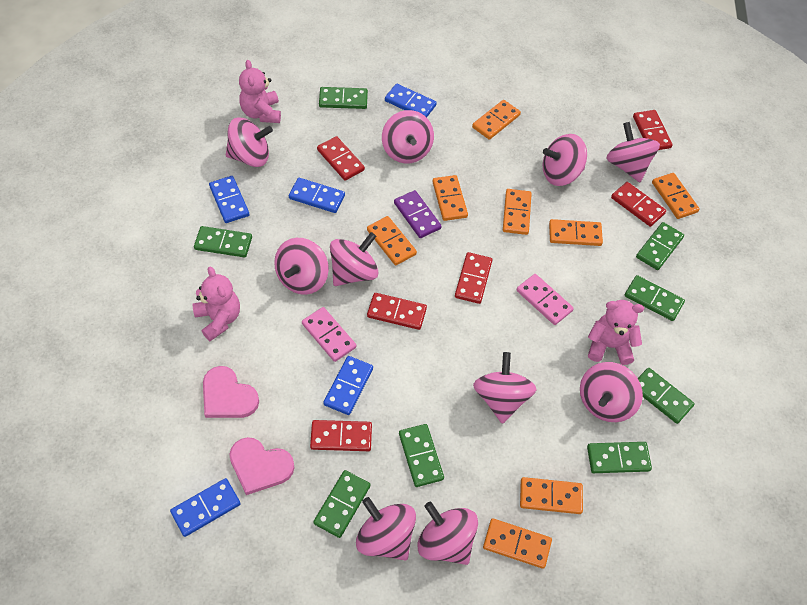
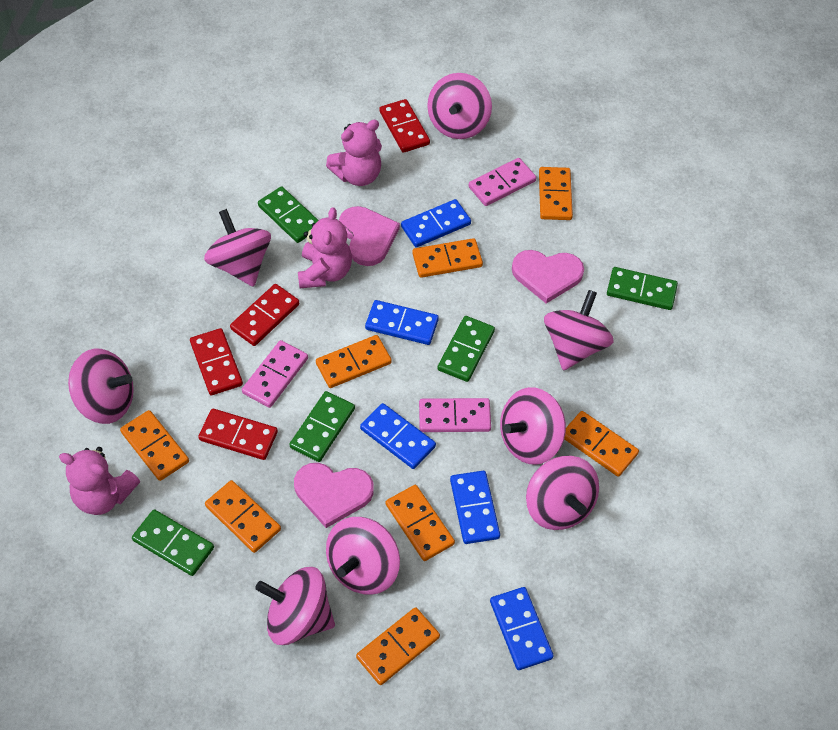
green domino: [194,226,252,258] [314,470,370,538] [319,87,368,109] [399,424,444,487] [587,442,652,473] [625,275,685,321] [636,222,684,270] [638,368,695,424] = 8 -> [132,509,214,576] [258,186,319,243] [289,391,355,462] [438,316,495,382] [607,267,678,310] = 5
pink domino: [302,307,356,362] [517,274,574,325] = 2 -> [242,340,308,408] [419,398,491,432] [469,158,536,206] = 3
pink heart: [203,366,259,418] [229,437,295,495] = 2 -> [294,463,374,528] [339,206,400,266] [512,250,584,304] = 3
pink spinning top: [226,118,273,167] [274,238,329,295] [330,232,378,286] [356,497,416,560] [382,110,434,163] [417,502,478,565] [473,352,537,424] [543,134,587,186] [580,362,643,422] [606,122,660,182] = 10 -> [68,349,134,424] [204,209,271,287] [255,567,335,645] [326,517,400,595] [427,73,492,139] [500,387,566,465] [526,456,599,530] [544,290,614,370] = 8
purple domino: [394,190,441,238] = 1 -> none = 0
red domino: [310,420,372,451] [317,136,365,181] [367,293,427,330] [455,252,492,304] [611,182,666,227] [633,110,673,150] = 6 -> [190,328,243,395] [198,409,278,460] [230,284,299,346] [379,99,430,153] = 4

